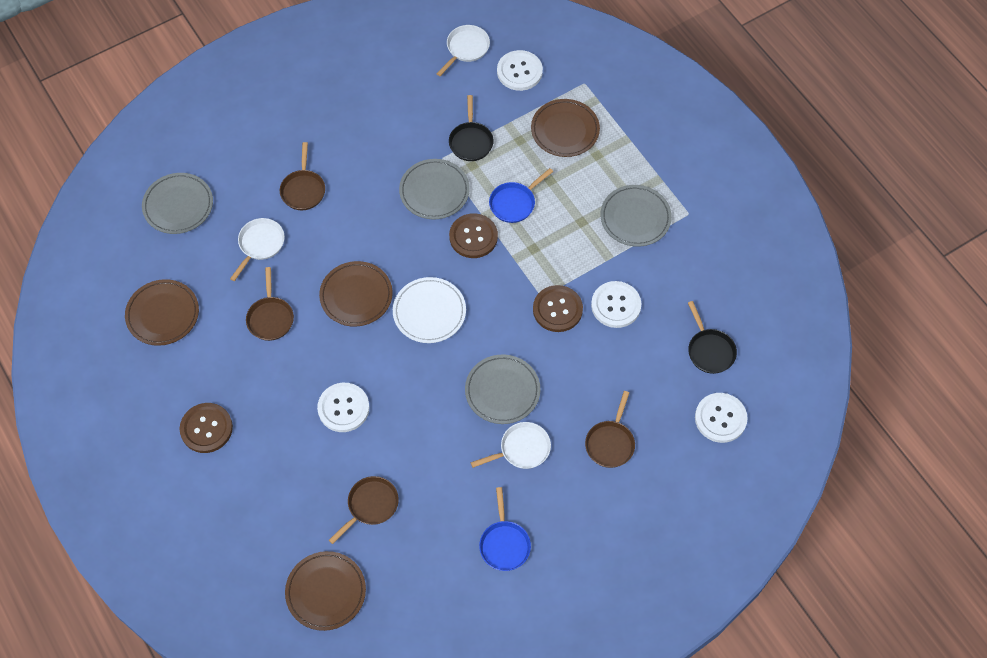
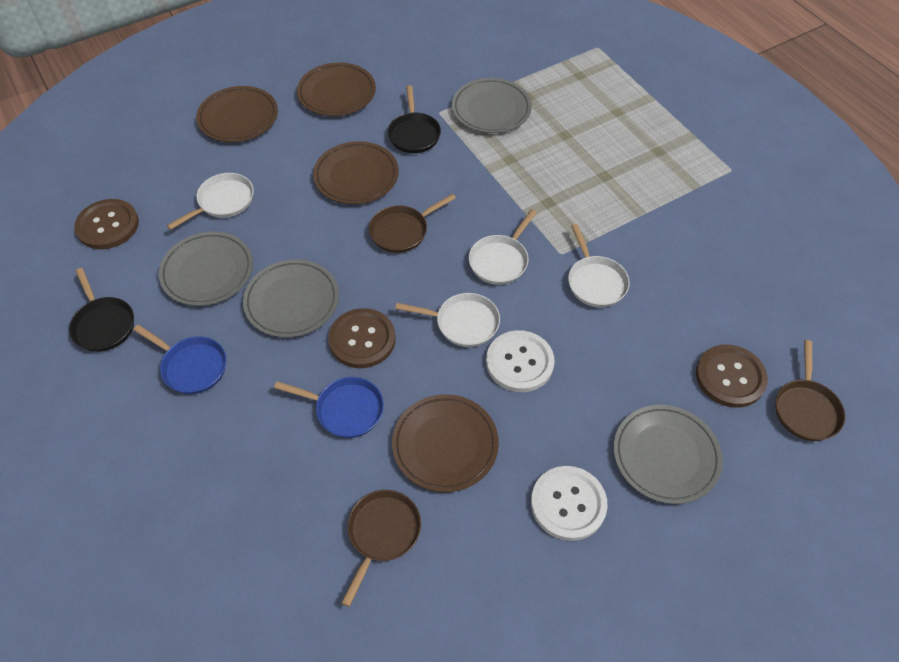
brown pan: [246,267,294,341] [280,142,325,210] [329,476,399,544] [585,391,635,468] = 4 -> [341,490,421,607] [369,194,456,253] [775,340,845,441] = 3
white button: [317,383,370,432] [497,50,543,91] [591,281,641,328] [695,393,748,443] = 4 -> [486,330,554,392] [531,466,607,541] = 2
white pan: [230,218,285,281] [437,25,490,76] [471,422,551,469] = 3 -> [167,173,254,230] [395,293,500,347] [469,209,537,285] [568,224,630,307] = 4
white plate: [393,277,466,343] = 1 -> none = 0

